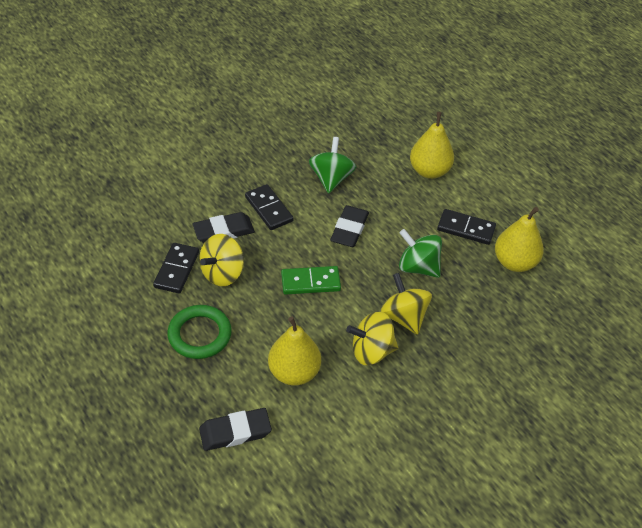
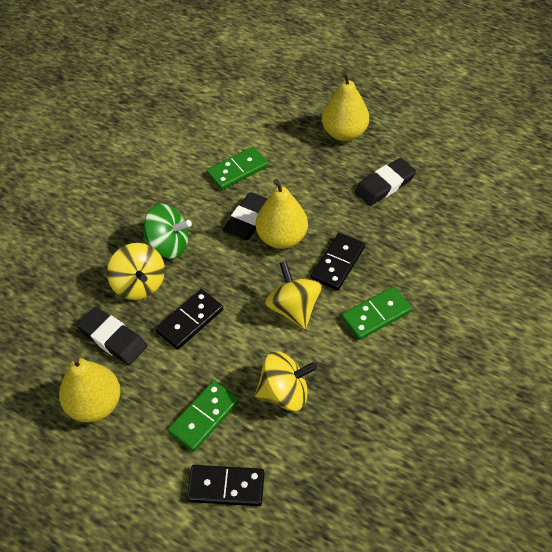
green domino: [281,266,341,295] = 1 -> [168,381,239,452] [207,147,269,190] [341,286,412,340] = 3
green ring: [167,305,232,359] = 1 -> none = 0
green spinning top: [309,137,356,194] [399,229,442,278] = 2 -> [143,204,192,259] = 1

